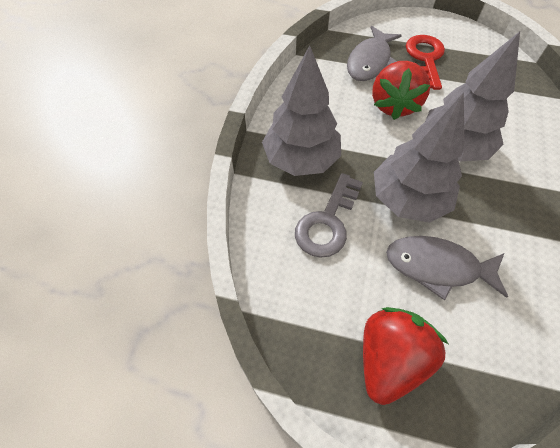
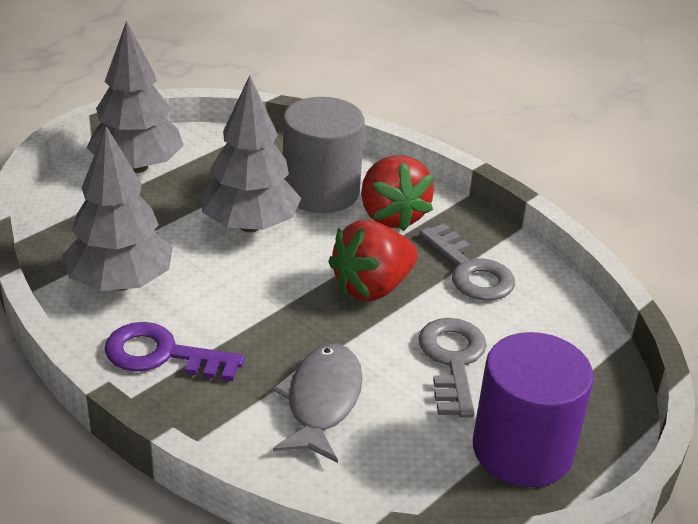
grey cylinder: none = 0 -> [283,97,365,213] = 1
grey fish: [347,26,402,81] [386,236,508,300] = 2 -> [273,344,363,463] = 1
grey key: [295,173,363,258] = 1 -> [418,318,487,418] [420,223,515,301] = 2
purple cylinder: none = 0 -> [473,332,594,487] = 1
purple key: none = 0 -> [104,322,245,381] = 1
red key: [406,35,445,90] = 1 -> none = 0

